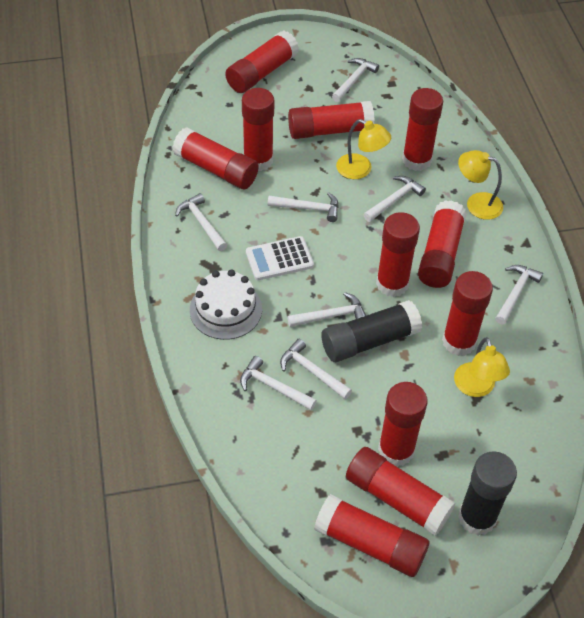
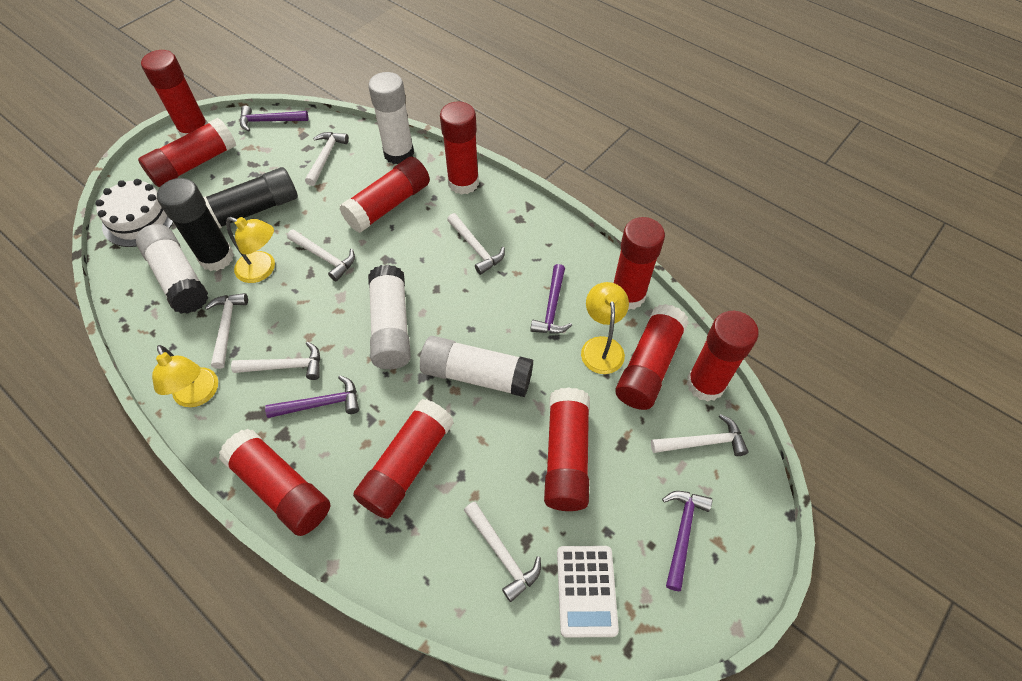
purple hammer: none = 0 -> [240,105,309,131] [265,375,359,418] [530,264,572,334] [662,491,712,591] = 4
red glue stick: [172,127,259,189] [225,30,299,93] [242,88,274,171] [288,101,375,139] [314,494,429,577] [346,447,456,536] [376,212,420,297] [378,382,428,467] [402,88,443,171] [418,200,467,288] [442,271,493,356] = 11 -> [138,118,236,187] [141,50,208,137] [219,429,330,536] [339,157,430,233] [353,399,454,519] [440,101,479,195] [544,387,590,511] [613,217,665,310] [615,304,689,410] [686,311,759,402] = 10
white glue stick: none = 0 -> [136,224,208,314] [368,72,414,164] [368,265,411,369] [420,336,533,397] = 4
white hammer: [175,193,227,251] [240,356,317,410] [268,192,339,222] [280,339,352,399] [287,292,366,327] [332,58,379,102] [363,176,426,222] [495,265,543,324] = 8 -> [205,293,248,369] [231,342,320,380] [287,229,355,281] [305,132,349,186] [447,213,505,275] [464,501,541,602] [651,414,749,456] = 7

